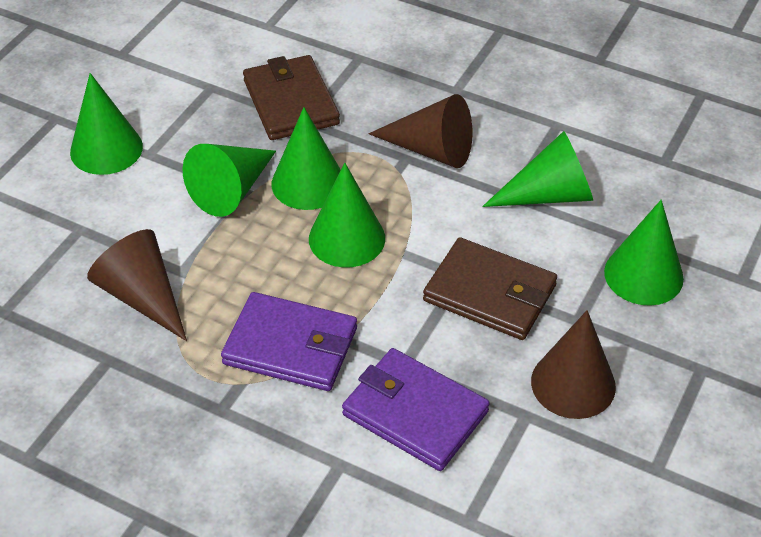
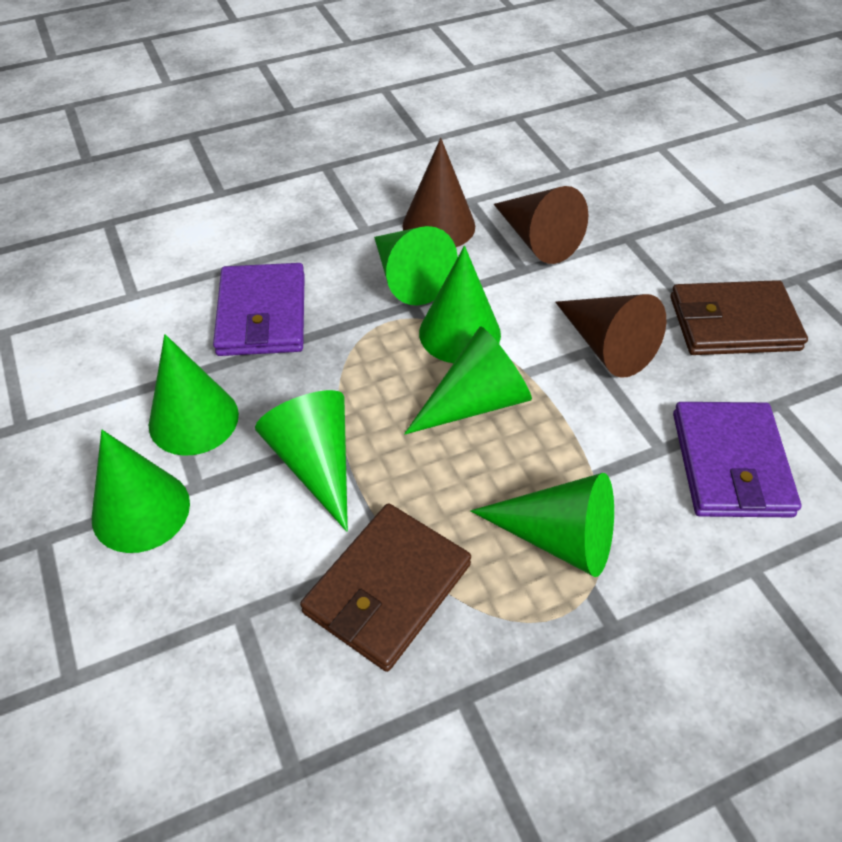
green cone: [70,73,143,175] [182,144,276,217] [272,107,341,210] [309,163,385,267] [482,131,593,207] [604,200,684,306] = 6 -> [92,430,190,553] [148,334,239,456] [255,390,348,532] [374,226,458,306] [404,326,532,435] [419,246,501,363] [470,473,614,577] = 7

